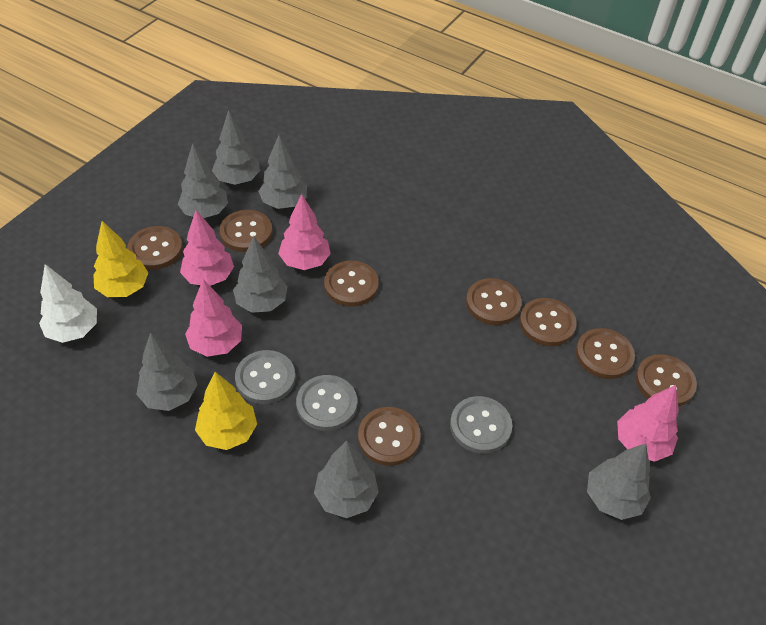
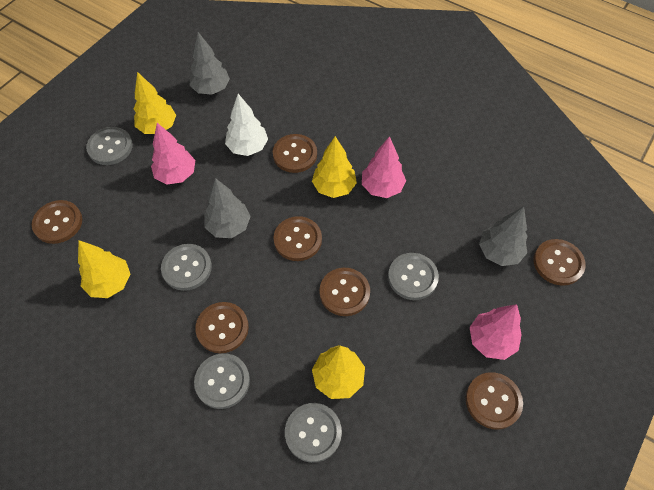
brown button: [127,226,183,270] [219,210,272,252] [324,261,379,307] [358,407,421,466] [466,278,522,325] [519,298,577,346] [576,328,635,379] [635,354,697,407] = 8 -> [32,200,82,244] [195,302,249,353] [273,134,317,173] [274,216,322,261] [320,268,370,316] [466,372,523,430] [534,239,586,286] = 7
grey button: [235,350,295,404] [296,375,357,431] [450,396,512,454] = 3 -> [86,127,133,165] [161,244,212,291] [194,353,250,409] [285,403,342,463] [388,253,439,300] = 5
grey tree: [136,332,197,411] [178,143,228,218] [212,110,260,185] [233,236,288,313] [258,135,307,209] [314,441,379,518] [587,443,651,520] = 7 -> [189,32,230,95] [204,178,251,238] [479,207,527,266] = 3
pink tree: [180,210,234,286] [185,279,242,357] [278,194,331,270] [617,385,679,462] = 4 -> [151,123,195,185] [362,136,406,198] [470,304,522,360] = 3
yellow tree: [93,221,148,297] [195,372,257,450] = 2 -> [78,240,130,298] [134,72,176,134] [312,136,357,198] [312,345,365,399] = 4

